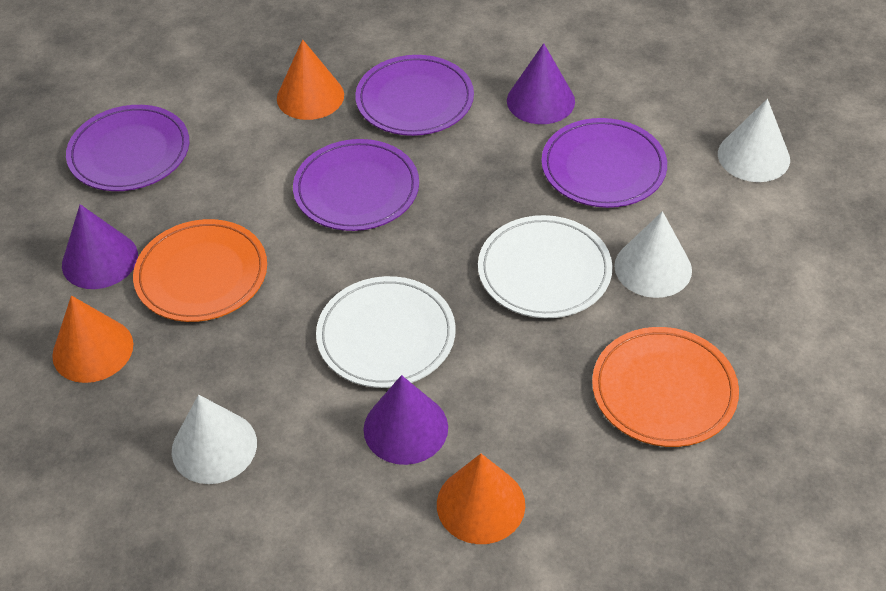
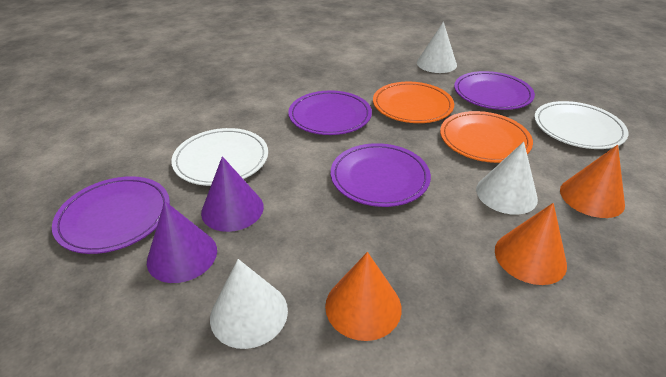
purple cone: [62,204,138,289] [364,375,448,465] [507,43,575,124] = 3 -> [147,201,217,283] [201,156,264,232] = 2

